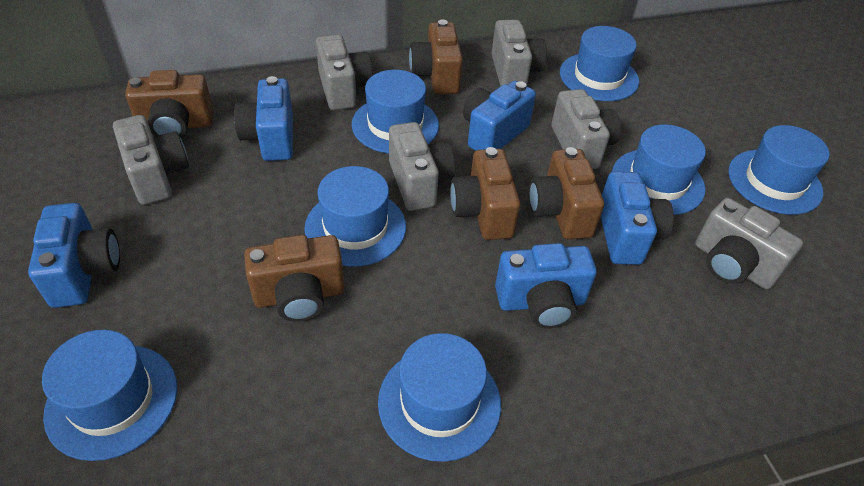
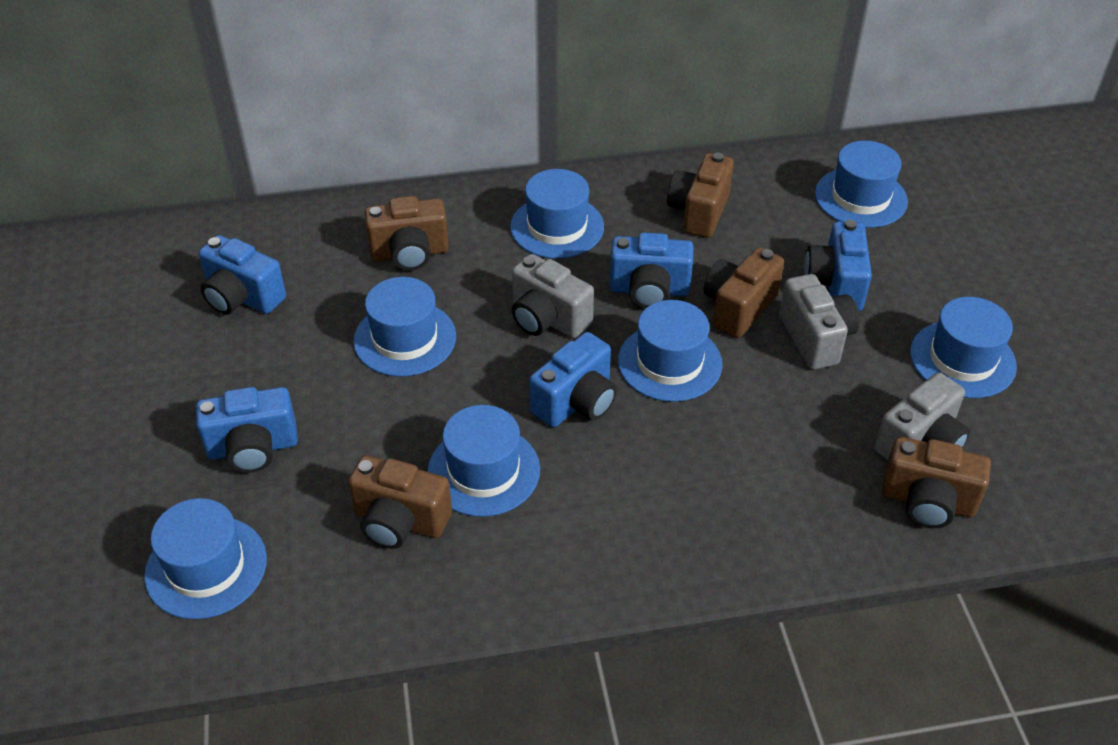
grey camera: [113,115,189,205] [316,34,373,110] [389,122,455,211] [492,20,547,87] [551,89,621,169] [695,198,803,289] = 6 -> [512,254,594,338] [779,274,860,370] [874,372,970,460] = 3

